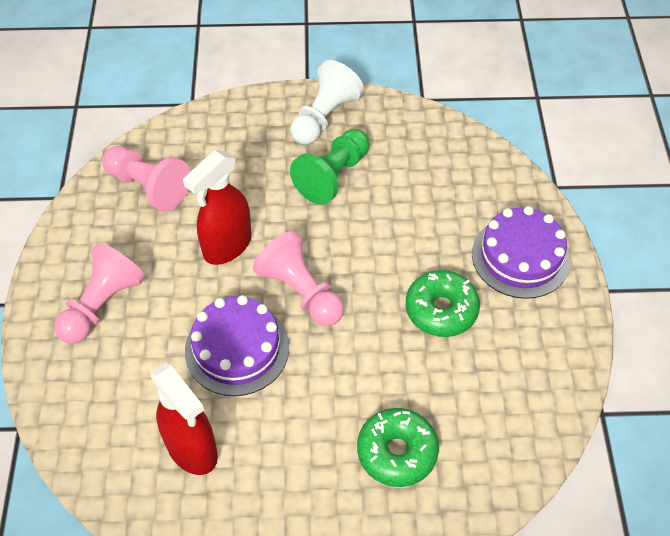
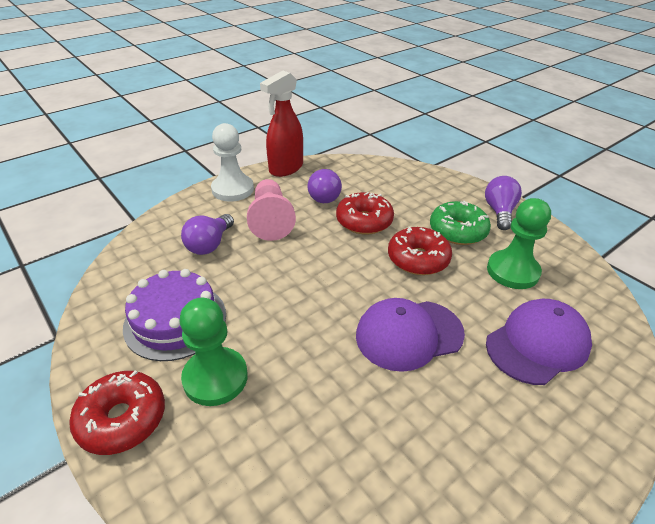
green donut: [357,408,439,487] [406,270,480,337] = 2 -> [430,201,491,245] = 1
green pawn: [290,129,370,205] = 1 -> [180,298,248,406] [487,198,551,289] = 2
pink pawn: [54,243,145,344] [102,146,190,212] [253,231,344,326] = 3 -> [247,179,296,241] = 1
purple cake: [185,295,289,396] [472,206,570,299] = 2 -> [123,269,226,361] = 1
purple cap: none = 0 -> [356,298,465,372] [486,299,592,385] = 2
purple light bulb: none = 0 -> [181,214,234,255] [307,169,342,203] [485,176,522,230] = 3
red donut: none = 0 -> [69,370,165,455] [336,192,394,235] [388,227,452,275] = 3
red spray bottle: [151,363,218,475] [183,150,252,265] = 2 -> [260,71,303,177] = 1

